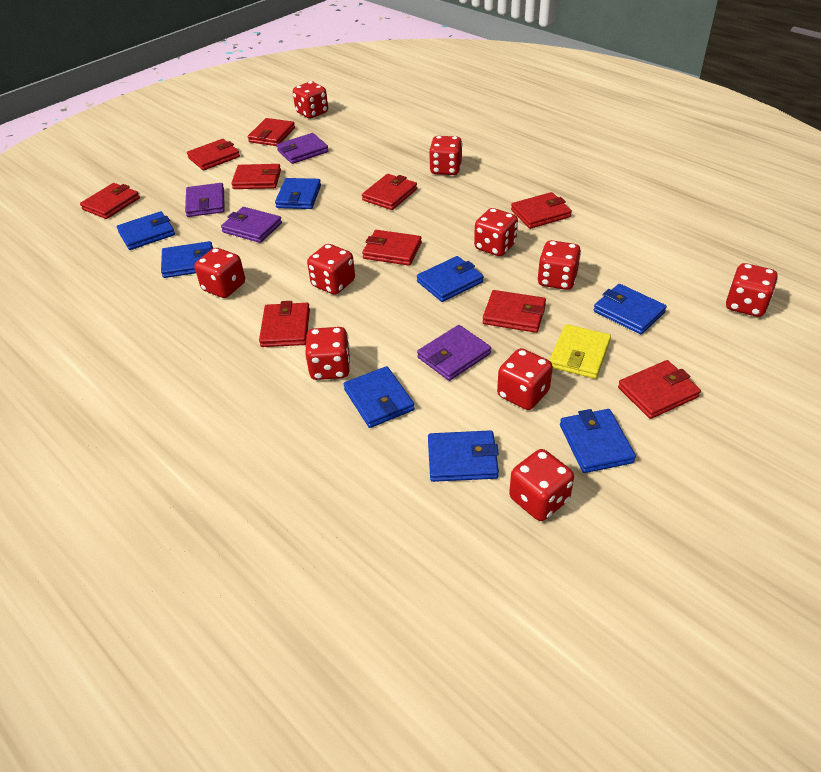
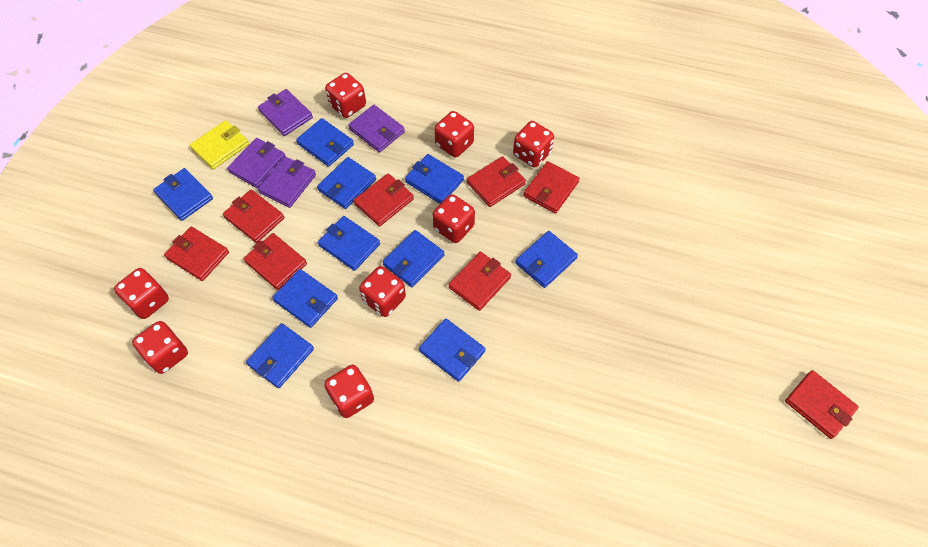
blue wallet: [117,211,175,250] [161,241,213,278] [275,178,321,209] [344,366,415,428] [417,256,483,302] [428,430,499,482] [560,409,636,473] [594,284,667,334] = 8 -> [153,168,213,221] [246,323,314,388] [272,269,338,328] [296,118,354,167] [317,157,376,209] [318,216,380,271] [382,230,444,287] [405,154,464,204] [419,318,486,382] [515,231,578,288] = 10
red dice: [194,248,245,298] [293,81,328,118] [305,327,350,380] [307,244,355,295] [429,136,463,175] [474,208,518,256] [497,348,553,410] [509,449,574,521] [537,240,581,290] [726,263,778,317] = 10 -> [114,268,169,319] [132,321,188,374] [324,365,374,418] [325,73,366,118] [359,266,406,317] [432,194,475,243] [434,111,474,157] [513,121,554,167] = 8
red wallet: [80,183,140,219] [187,139,240,171] [231,164,281,189] [248,118,295,146] [259,301,310,347] [362,174,417,210] [362,230,422,266] [483,290,546,333] [511,192,572,229] [618,360,701,419] = 10 -> [164,226,229,281] [223,190,284,243] [244,233,307,290] [354,173,414,226] [449,252,511,311] [467,156,526,207] [523,161,580,214] [785,370,859,439] = 8

